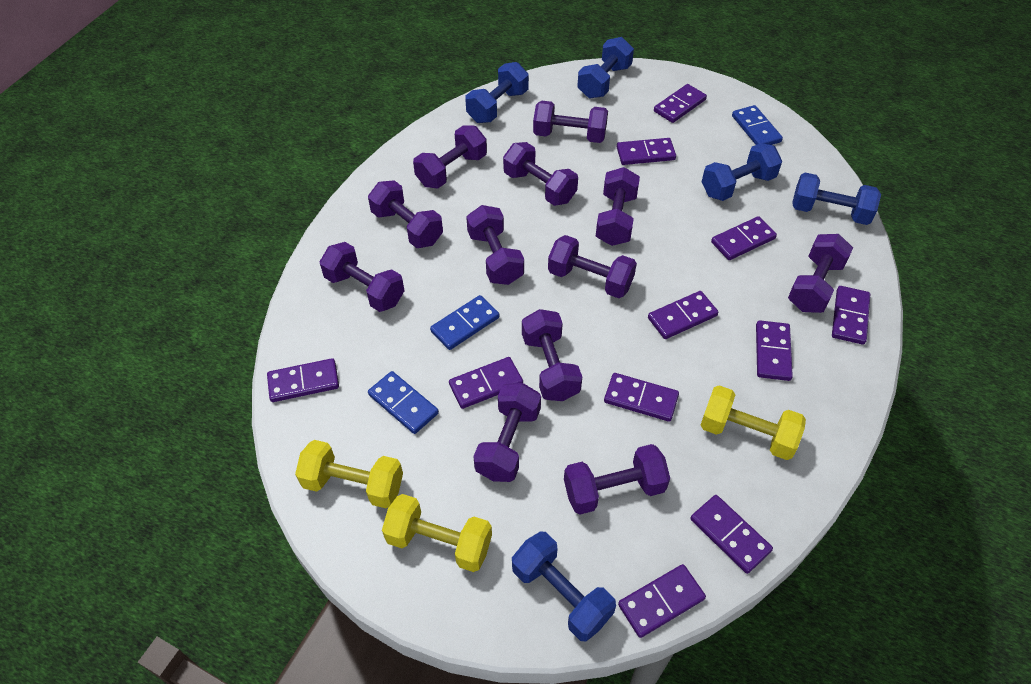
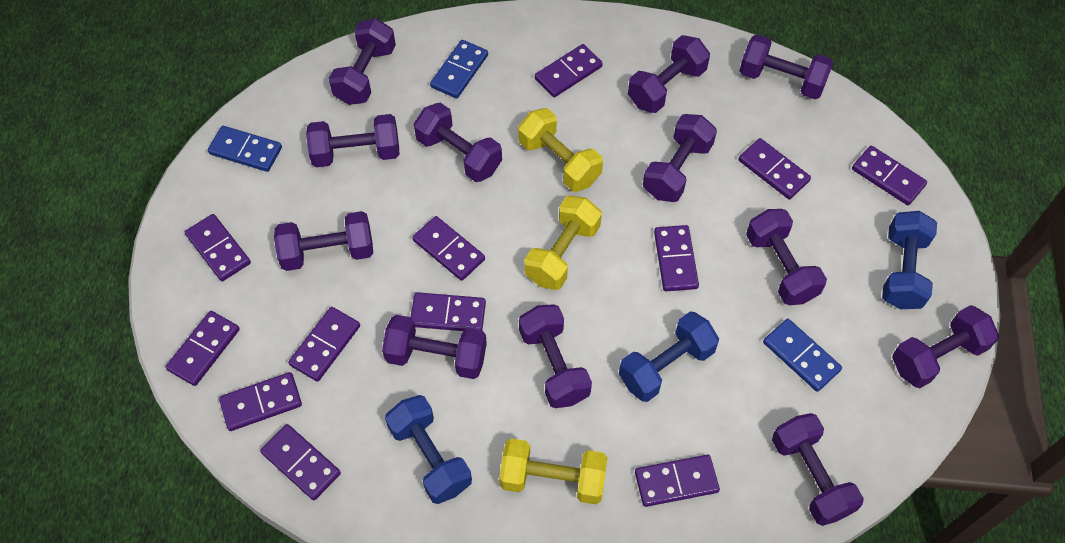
blue dumbbell: [465,62,529,123] [512,532,616,641] [577,37,634,98] [702,143,782,201] [792,173,881,225] = 5 -> [385,395,472,504] [619,311,719,402] [882,211,937,309] = 3
purple domino: [267,358,339,402] [449,357,523,409] [604,373,679,422] [617,138,676,165] [618,564,706,638] [648,291,718,339] [654,84,707,123] [691,495,773,574] [711,216,777,260] [756,320,793,381] [832,286,870,345] = 11 -> [166,311,240,386] [185,214,251,281] [219,372,302,431] [260,424,341,500] [288,307,360,382] [411,292,486,331] [412,216,485,281] [535,44,603,97] [635,455,720,507] [654,225,699,291] [739,138,811,199] [852,146,927,205] = 12

